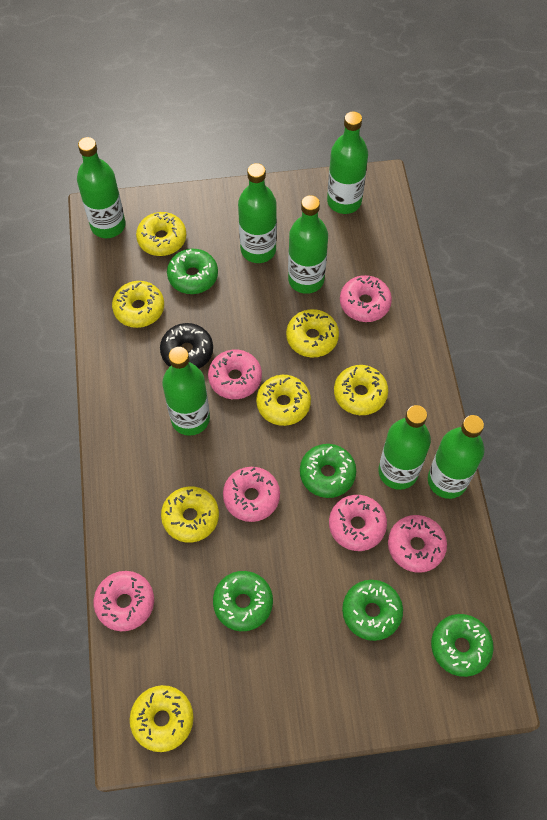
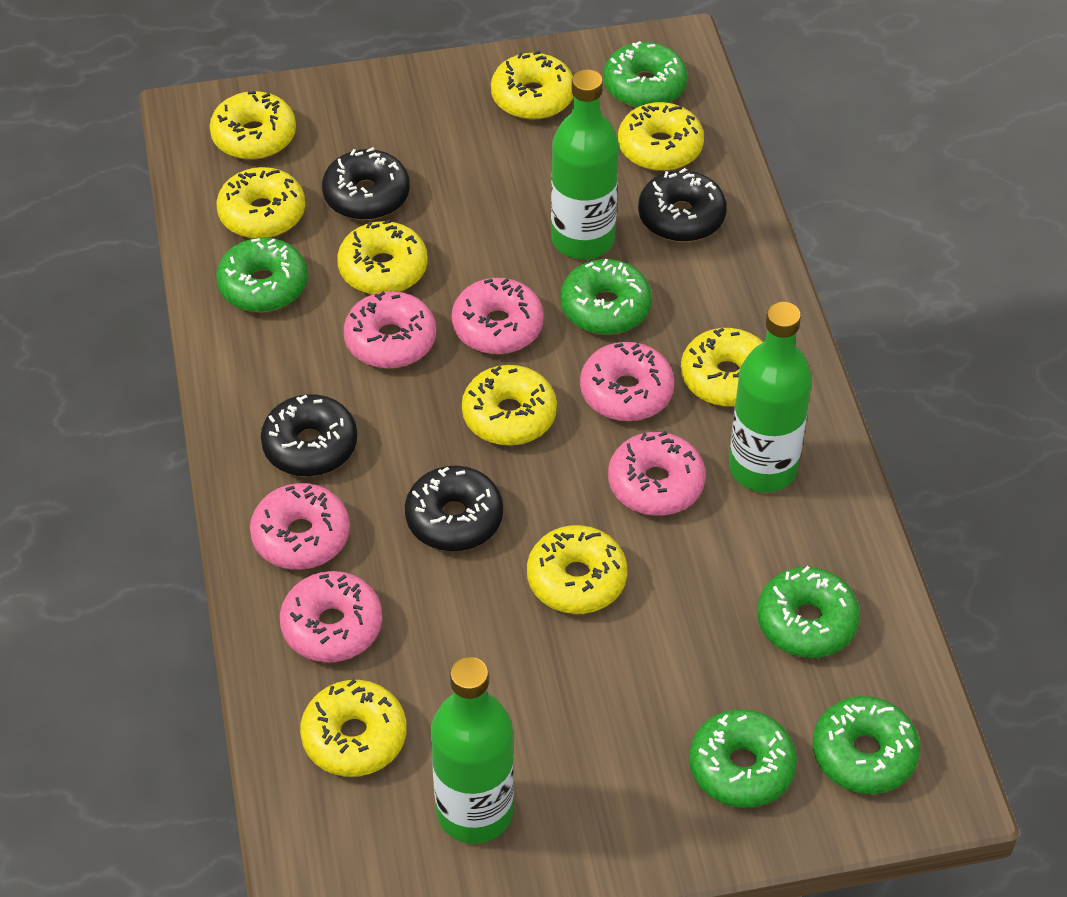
black donut: [160,323,213,369] = 1 -> [261,394,357,476] [322,147,410,220] [405,466,503,551] [638,168,727,242] = 4
green bottle: [77,137,126,238] [162,347,210,436] [238,163,277,263] [288,195,328,294] [327,112,368,214] [378,405,431,490] [428,415,484,499] = 7 -> [431,657,514,844] [551,69,619,259] [729,302,812,492] = 3
green donut: [167,249,218,294] [213,571,273,631] [300,444,356,498] [342,580,403,641] [431,614,494,677] = 5 -> [216,237,308,312] [561,259,652,335] [603,41,687,108] [689,709,797,808] [757,566,860,658] [813,696,920,794] = 6
yellow donut: [112,281,164,328] [130,685,194,752] [136,212,186,256] [161,486,219,543] [256,375,311,426] [286,309,339,358] [334,365,388,415] = 7 -> [210,91,296,160] [216,167,305,238] [300,679,406,777] [337,219,428,294] [462,365,557,446] [491,51,574,120] [527,525,627,614] [618,102,704,171] [681,328,763,406] = 9

